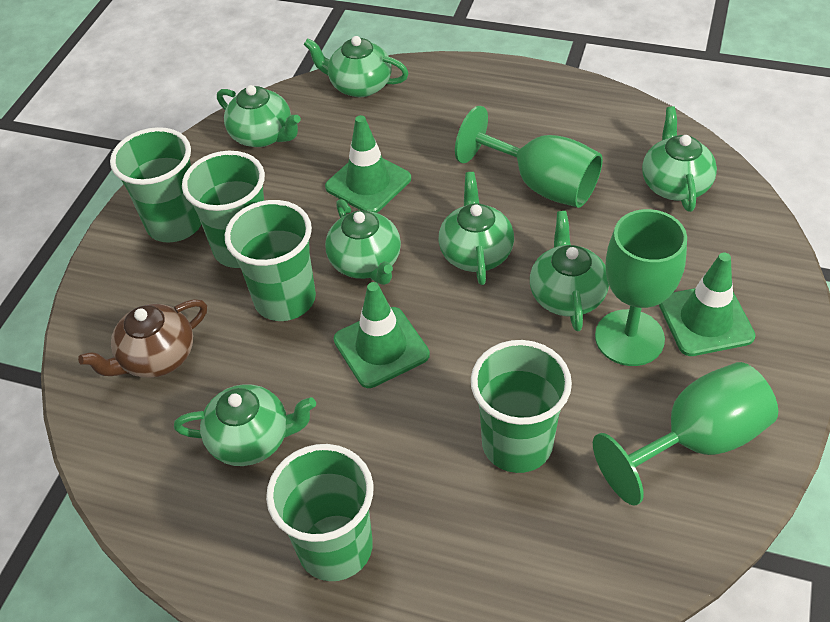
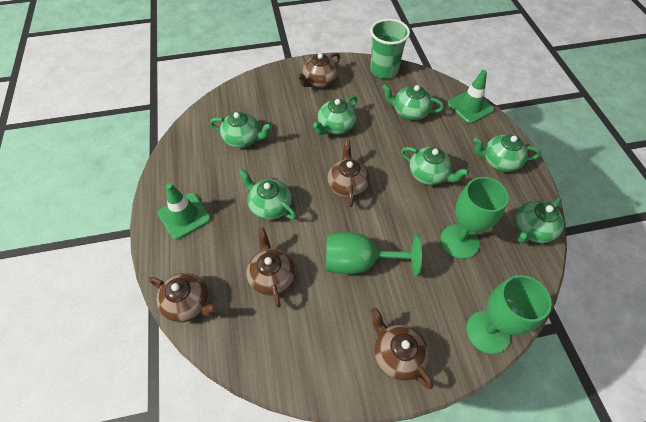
brown teapot: [78,299,207,378] = 1 -> [149,273,217,323] [246,228,295,308] [297,53,340,88] [327,140,370,207] [371,308,433,389] = 5
green cup: [110,127,201,243] [182,151,265,268] [225,200,316,321] [266,444,373,581] [471,340,572,473] = 5 -> [370,19,410,79] = 1
green traffic cone: [325,115,411,213] [334,282,430,388] [659,253,756,356] = 3 -> [158,183,211,240] [447,70,494,124] = 2

